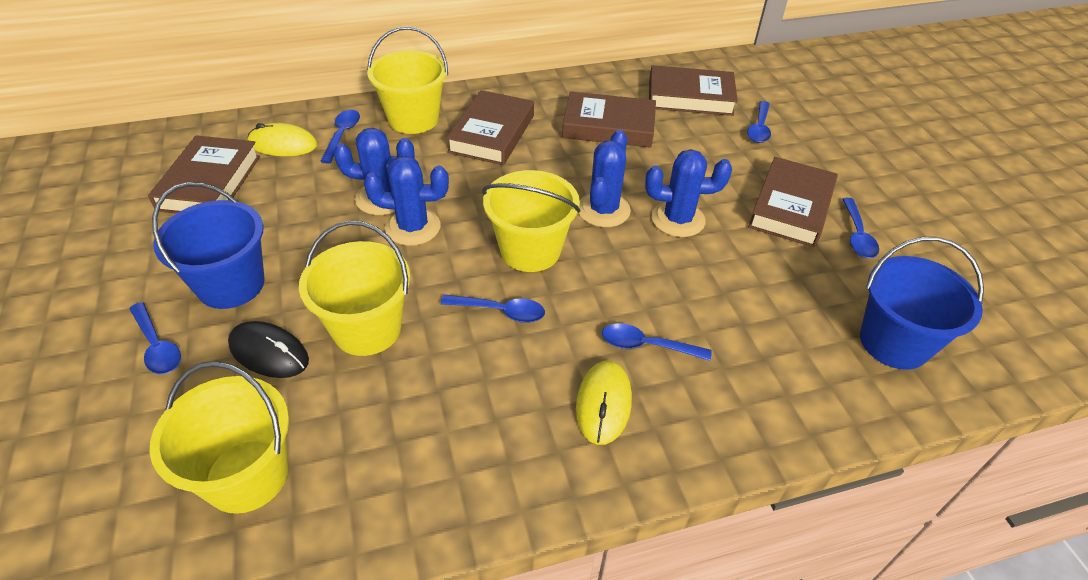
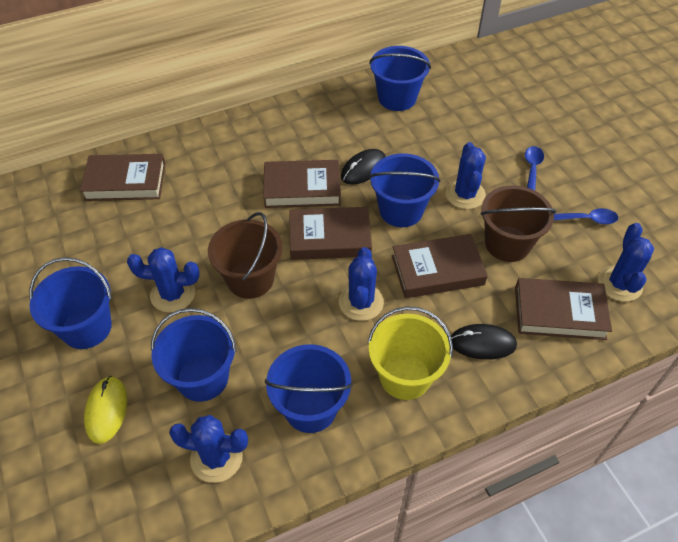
black mouse: [228,321,309,378] = 1 -> [341,149,386,185] [451,324,517,360] = 2
blue bucket: [152,182,264,309] [860,237,984,370] = 2 -> [29,257,112,349] [151,308,237,402] [265,344,353,433] [369,46,431,111] [369,153,440,227] = 5
blue cactus: [333,128,415,215] [364,156,449,246] [579,130,631,227] [645,149,732,237] = 4 -> [127,247,200,313] [169,415,248,483] [339,247,384,321] [445,142,486,209] [598,223,654,302] = 5
blue spoon: [129,302,181,374] [320,110,360,163] [441,295,545,323] [602,323,712,361] [747,101,771,143] [843,198,879,258] = 6 -> [525,146,544,191] [554,208,618,224] = 2
brown bucket: none = 0 -> [208,212,283,299] [480,185,556,262] = 2
yellow bucket: [150,361,289,514] [299,221,410,356] [367,26,448,134] [482,170,580,272] = 4 -> [368,306,453,400] = 1
yellow mouse: [248,123,317,156] [576,361,632,445] = 2 -> [84,376,127,444] = 1

